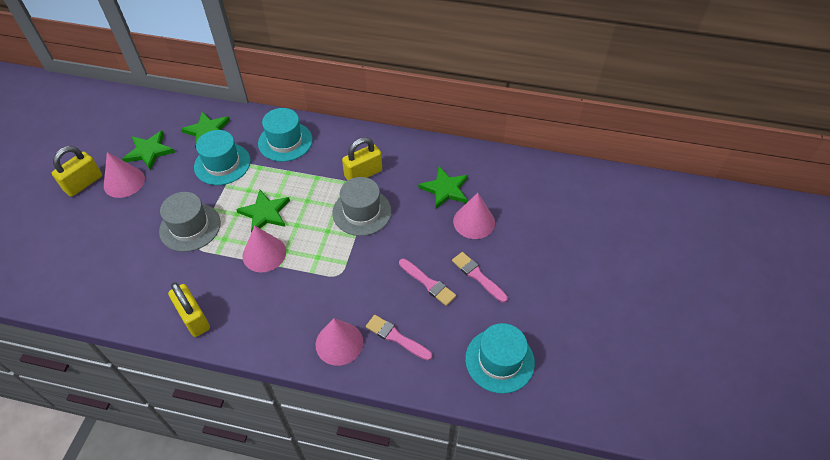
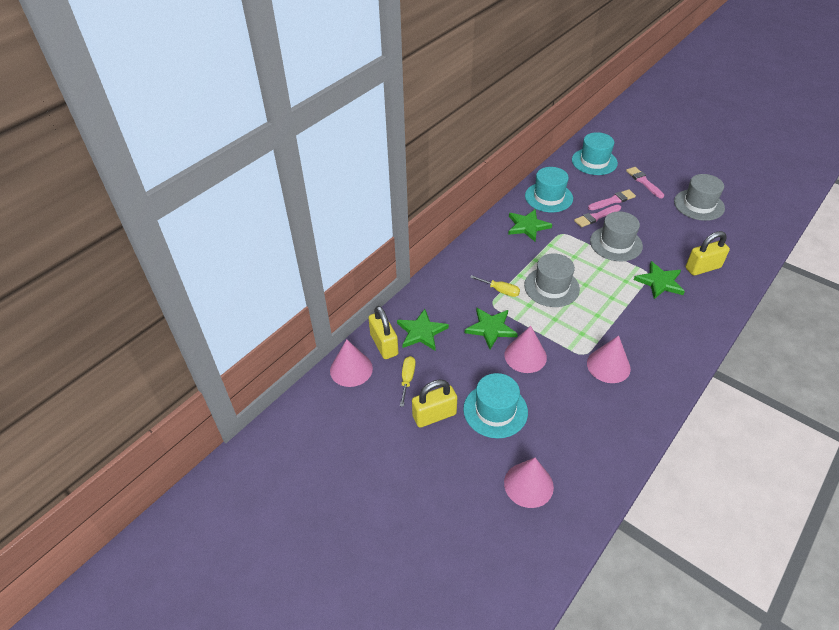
grey hat: [159,192,221,252] [332,177,392,236] = 2 -> [524,253,580,307] [590,211,643,261] [674,174,725,221] = 3
yellow screwdriver: none = 0 -> [400,356,416,407] [470,275,520,297] = 2

